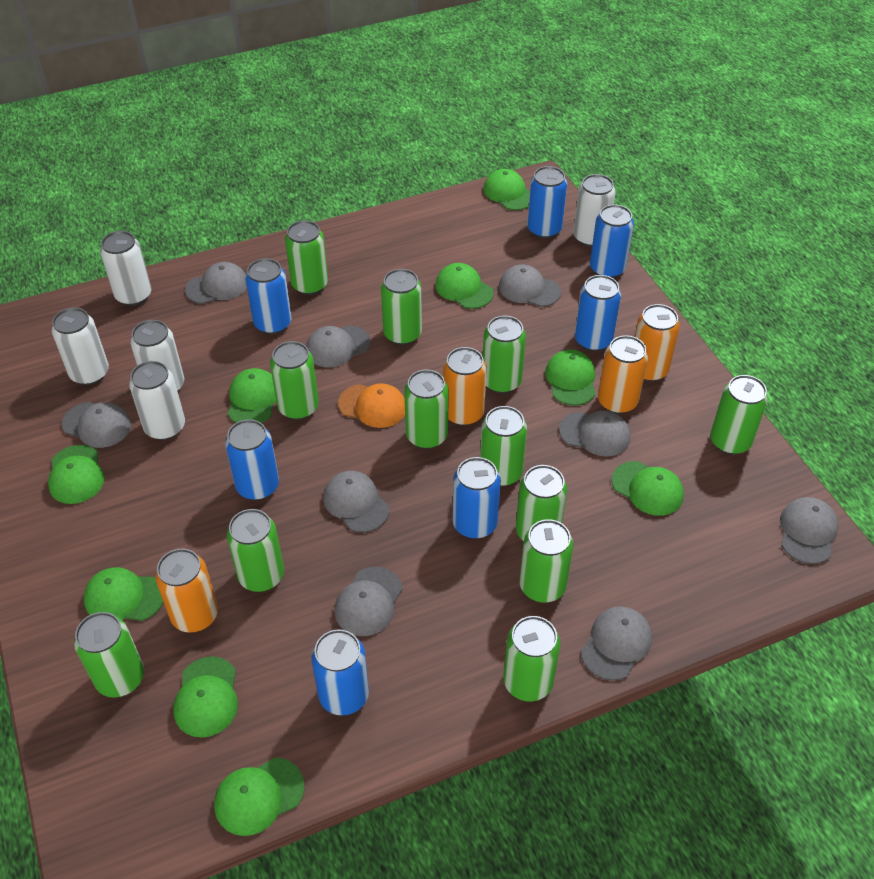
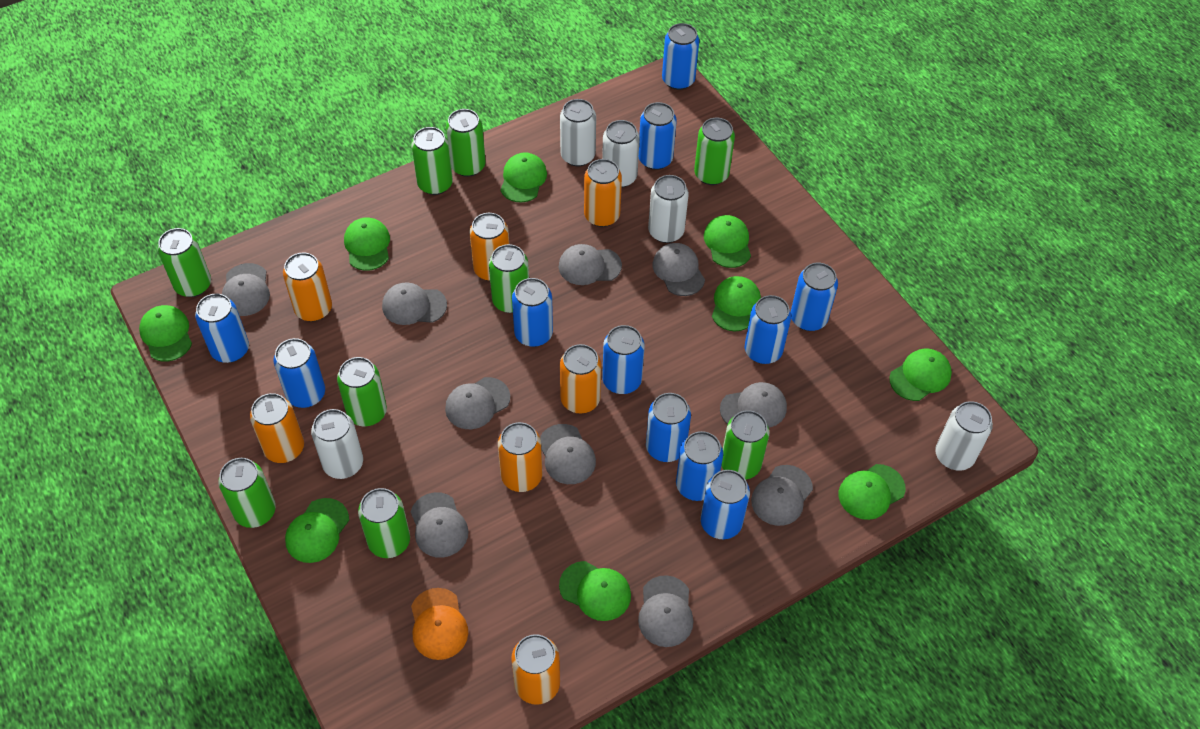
blue can: [225,419,279,500] [245,258,292,334] [311,629,369,716] [453,457,501,539] [527,166,567,239] [574,275,621,351] [590,205,634,278] = 7 -> [195,293,249,363] [274,338,325,408] [512,278,553,347] [602,325,645,394] [639,102,677,170] [646,393,691,462] [662,23,699,90] [676,431,723,501] [701,470,750,539] [745,295,791,364] [791,263,838,331] = 11
green can: [74,612,144,698] [227,509,284,592] [270,341,319,420] [285,220,328,295] [381,269,422,345] [404,370,449,449] [480,406,527,486] [483,316,526,393] [503,616,560,701] [516,465,567,541] [519,519,574,603] [710,375,768,454] = 12 -> [158,228,211,297] [218,458,276,528] [337,357,387,426] [358,488,410,558] [411,127,453,195] [446,109,485,177] [489,244,529,313] [694,118,735,185] [722,410,770,480] = 9
grey cap: [62,402,131,448] [185,262,247,304] [306,325,370,368] [323,471,389,532] [334,567,403,636] [499,265,561,307] [559,411,630,457] [581,606,652,681] [780,497,838,564] = 9 -> [222,263,270,316] [382,282,447,325] [411,492,468,558] [445,377,510,429] [540,424,596,484] [559,244,622,285] [638,575,693,647] [653,243,705,296] [720,382,787,428] [751,465,813,526] = 10
orange can: [155,548,218,633] [443,347,487,426] [598,335,648,414] [635,304,680,382] = 4 -> [250,393,304,463] [283,252,332,322] [469,213,509,281] [498,422,542,492] [511,634,560,705] [560,344,601,413] [584,159,622,227] = 7

